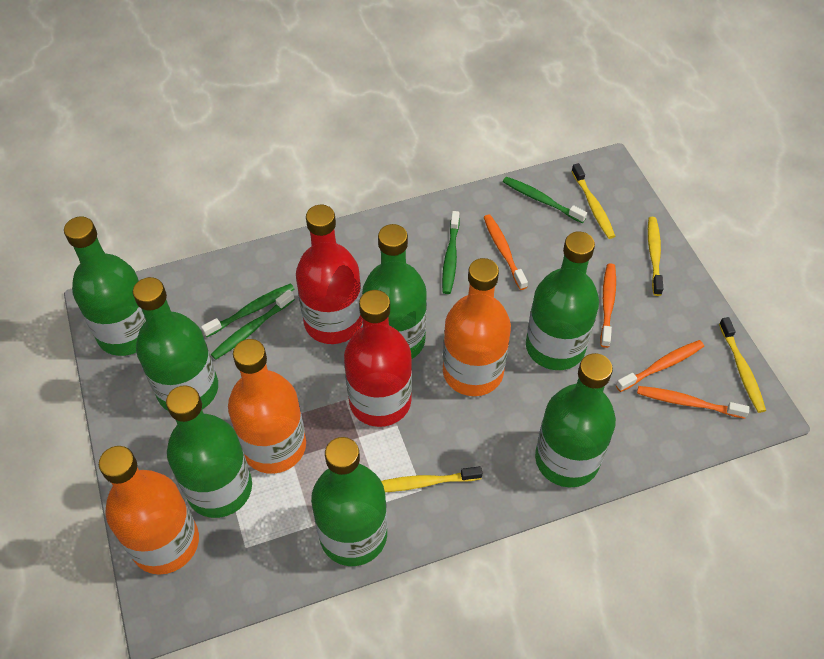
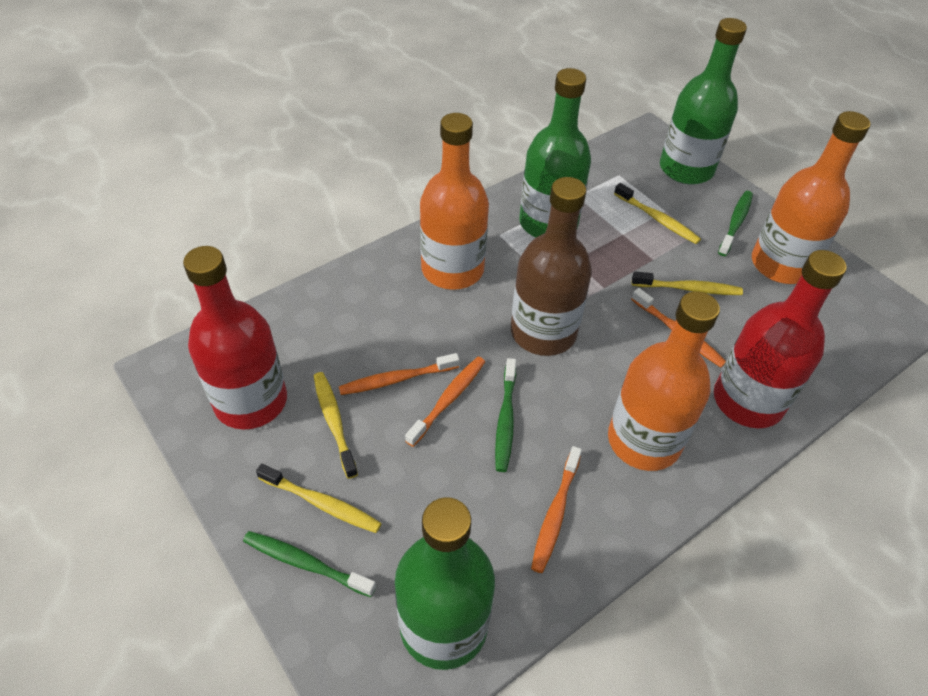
brown bottle: none = 0 -> [511,177,592,356] = 1
green bottle: [64,217,146,356] [133,277,218,411] [166,385,252,518] [311,437,387,566] [362,224,427,359] [526,231,599,370] [535,353,616,487] = 7 -> [395,497,495,670] [519,68,591,237] [660,18,747,184] = 3
green toothbrush: [201,283,294,337] [211,290,295,360] [442,211,460,294] [503,177,587,223] = 4 -> [243,531,376,597] [495,358,516,472] [718,191,753,256] = 3

